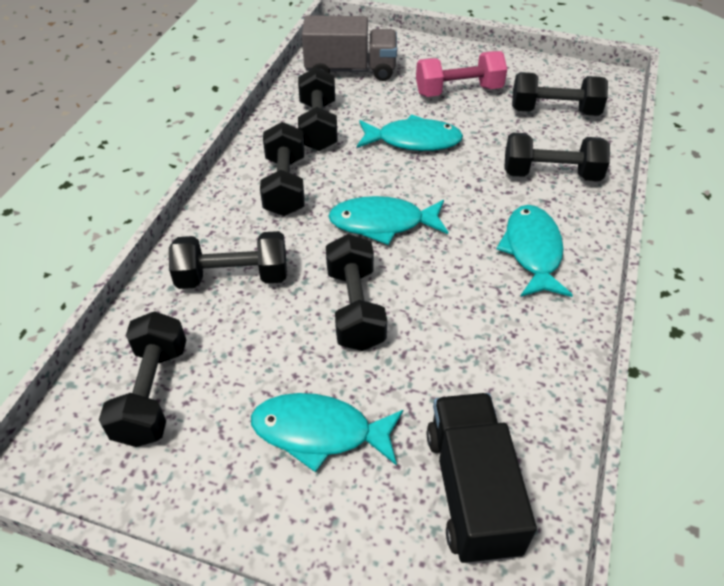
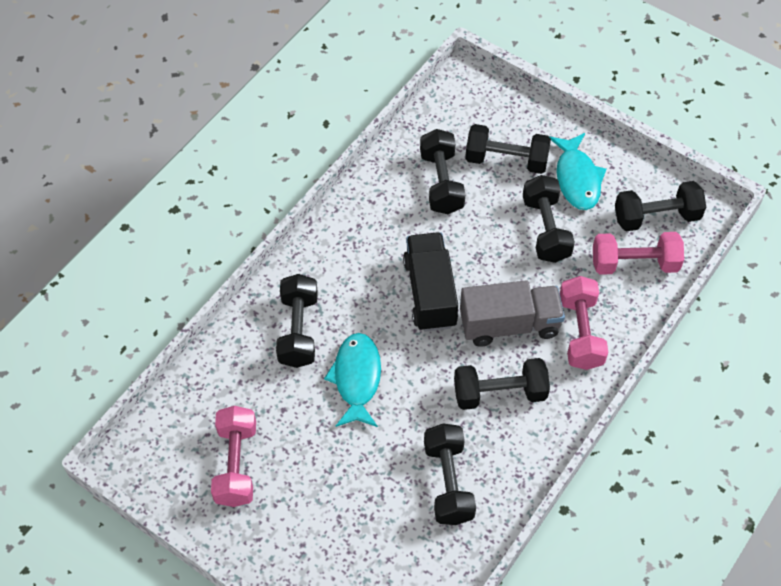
pink dumbbell: [416,51,507,97] = 1 -> [211,406,256,507] [560,276,608,370] [593,232,684,275] = 3
turquoise fish: [251,393,403,473] [328,196,448,245] [357,115,463,151] [496,205,573,297] = 4 -> [324,333,381,427] [550,133,606,210] = 2

